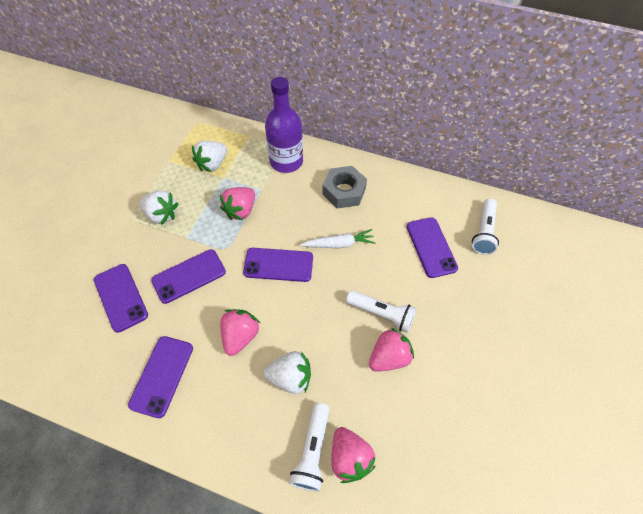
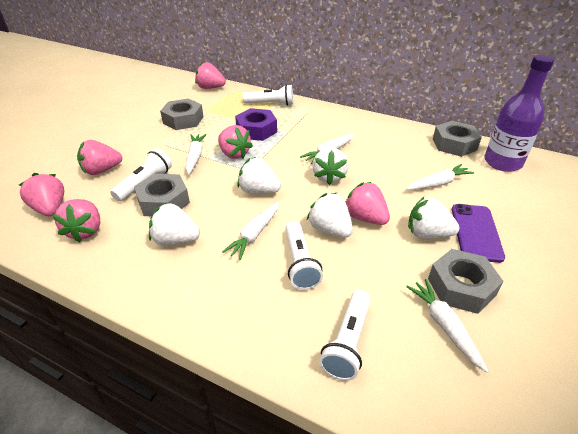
grey nut: [322,166,367,208] = 1 -> [134,174,190,216] [160,99,204,130] [428,249,503,314] [433,121,482,157] = 4
pink strawberry: [220,187,255,220] [220,309,260,356] [331,427,376,483] [369,328,414,372] = 4 -> [19,173,64,216] [52,199,100,242] [77,140,122,175] [195,62,226,89] [218,125,253,159] [346,182,390,225] = 6
purple nut: none = 0 -> [235,108,277,141] = 1
purple phone: [94,264,148,333] [128,336,193,418] [151,249,226,304] [243,248,313,282] [407,217,458,278] = 5 -> [452,204,505,263] = 1
white carrot: [300,229,375,248] = 1 -> [186,134,206,175] [222,202,279,260] [300,134,354,164] [406,164,474,190] [406,279,489,373] = 5
white flashlight: [289,403,330,492] [346,290,417,333] [472,199,499,255] = 3 -> [110,148,172,201] [243,84,293,106] [285,221,323,290] [319,290,371,381] = 4
white strawberry: [140,190,178,225] [192,141,227,172] [263,351,311,394] = 3 -> [149,203,200,245] [237,157,281,194] [307,193,353,238] [312,147,349,185] [408,197,460,239] = 5

